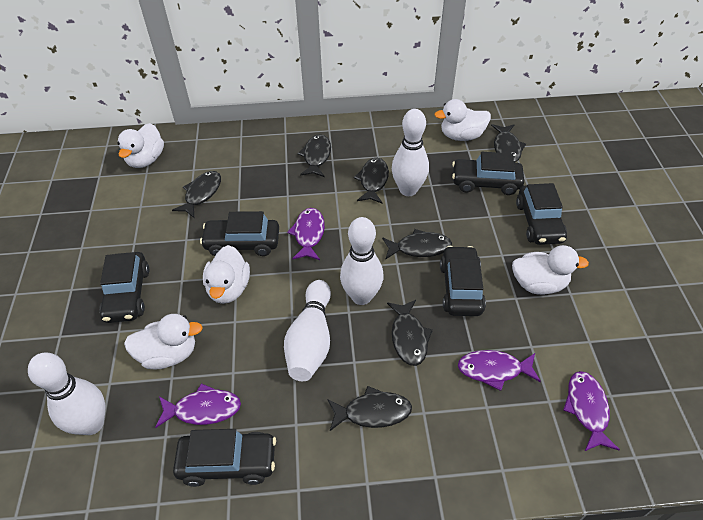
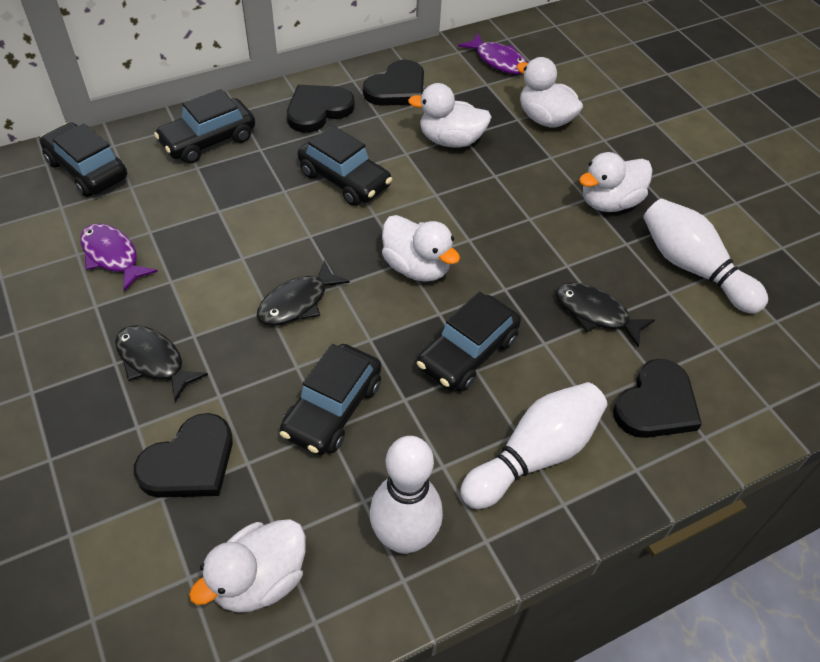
black car: [99,252,149,323] [173,429,276,487] [200,211,279,256] [440,246,486,316] [452,152,524,195] [516,183,567,245] = 6 -> [40,122,127,197] [154,89,255,164] [280,344,381,456] [297,125,392,206] [417,291,521,392] = 5
black fish: [172,171,221,218] [297,134,331,177] [327,386,412,431] [354,158,389,204] [382,229,452,259] [387,300,433,366] [491,124,526,163] = 7 -> [115,325,208,402] [257,260,350,326] [556,282,655,347] = 3
black heart: none = 0 -> [134,413,233,498] [287,85,355,133] [363,60,424,106] [613,359,702,438] = 4
purple fish: [155,383,241,428] [287,208,325,260] [458,350,541,391] [563,371,620,451] = 4 -> [80,224,158,291] [458,34,527,74] = 2
white bowling pin: [28,353,105,435] [284,280,331,381] [340,217,384,305] [392,109,429,196] = 4 -> [370,436,443,554] [460,382,607,509] [643,198,768,314] = 3

